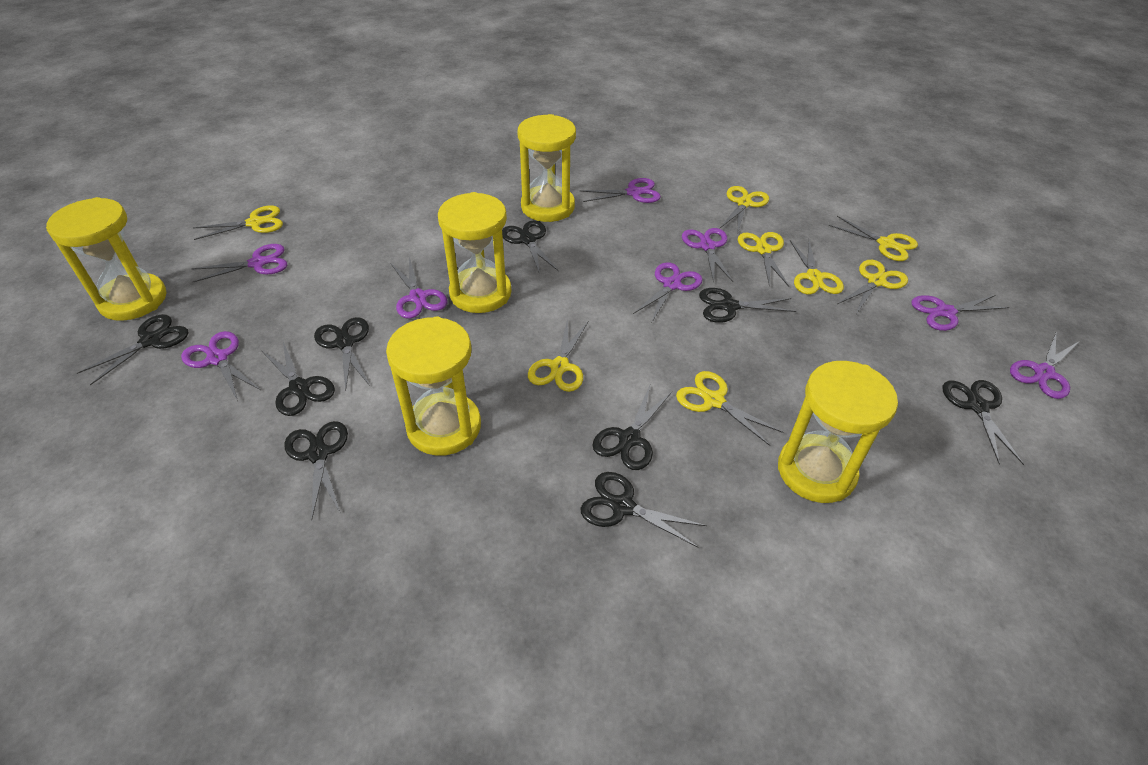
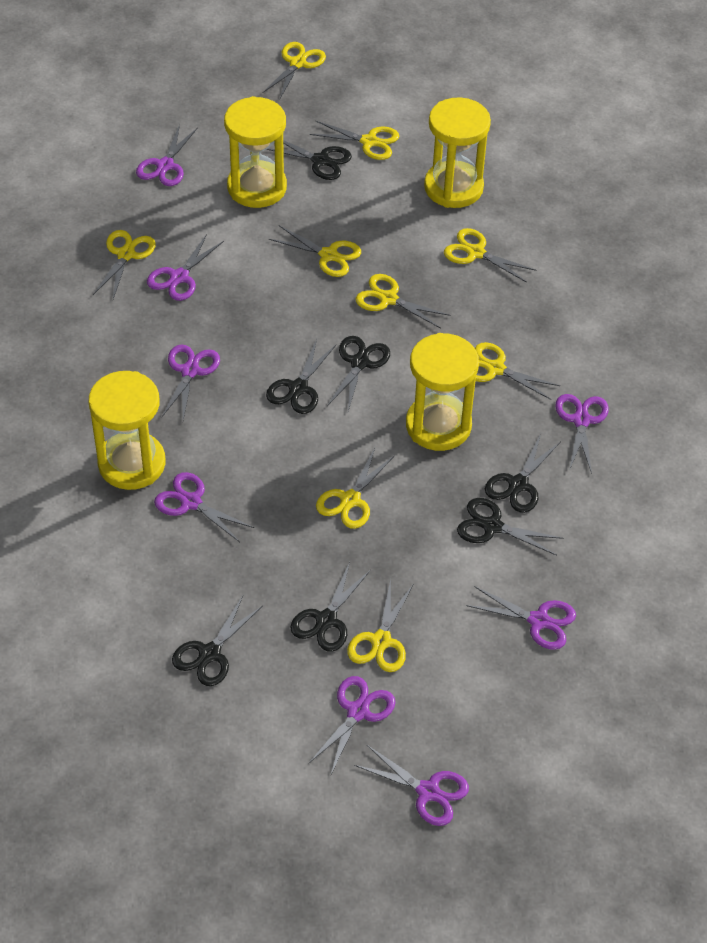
black scissors: [77,314,188,385] [261,342,335,416] [285,421,348,521] [314,317,370,391] [502,221,559,274] [581,472,707,548] [592,386,672,470] [699,288,796,323] [942,380,1024,465] = 9 -> [172,596,262,686] [266,140,352,180] [266,339,336,414] [290,562,371,652] [327,336,390,411] [457,498,564,556] [485,434,560,513] = 7
yellow hourglass: [46,197,166,321] [386,317,481,456] [438,192,511,313] [517,114,576,222] [778,361,898,503] = 5 -> [89,371,165,490] [224,96,287,208] [406,333,479,451] [424,97,491,208] = 4
yellow scissors: [193,205,283,240] [528,318,588,392] [676,371,784,446] [720,186,769,232] [738,232,789,287] [790,240,844,294] [829,216,918,261] [837,260,908,314] = 8 -> [93,230,156,299] [262,42,326,100] [269,225,361,277] [310,121,399,160] [316,448,395,529] [347,579,413,672] [356,274,451,329] [444,228,536,283] [475,342,560,400] = 9

